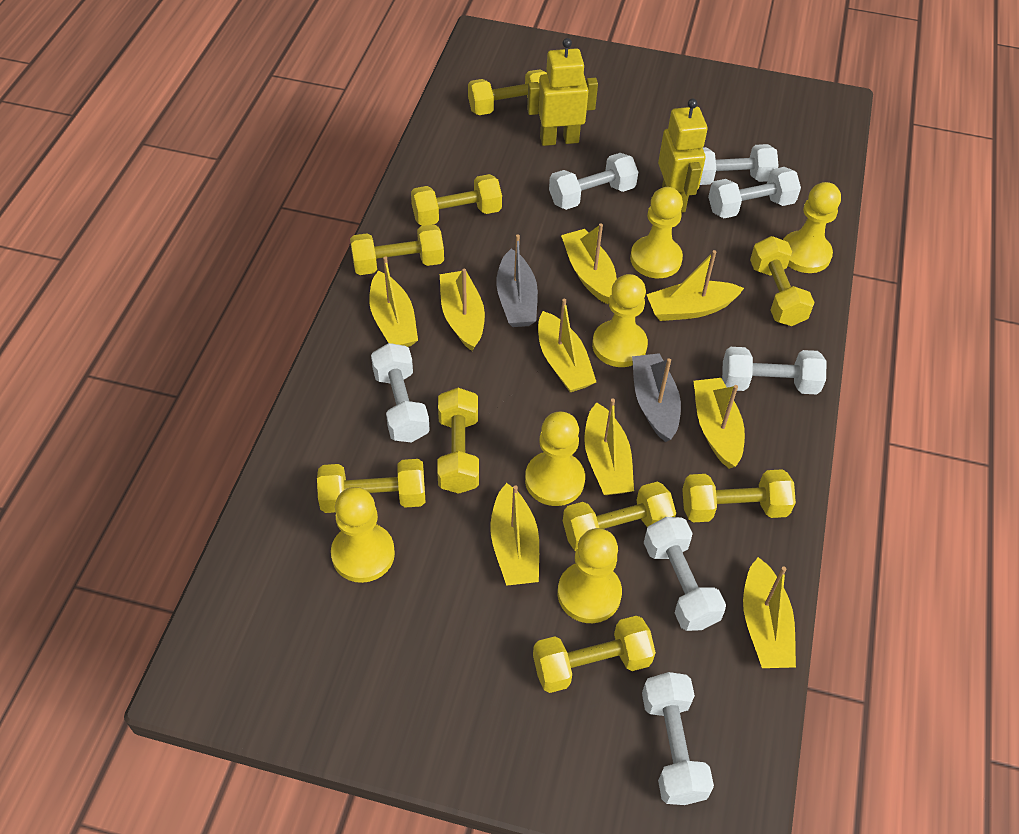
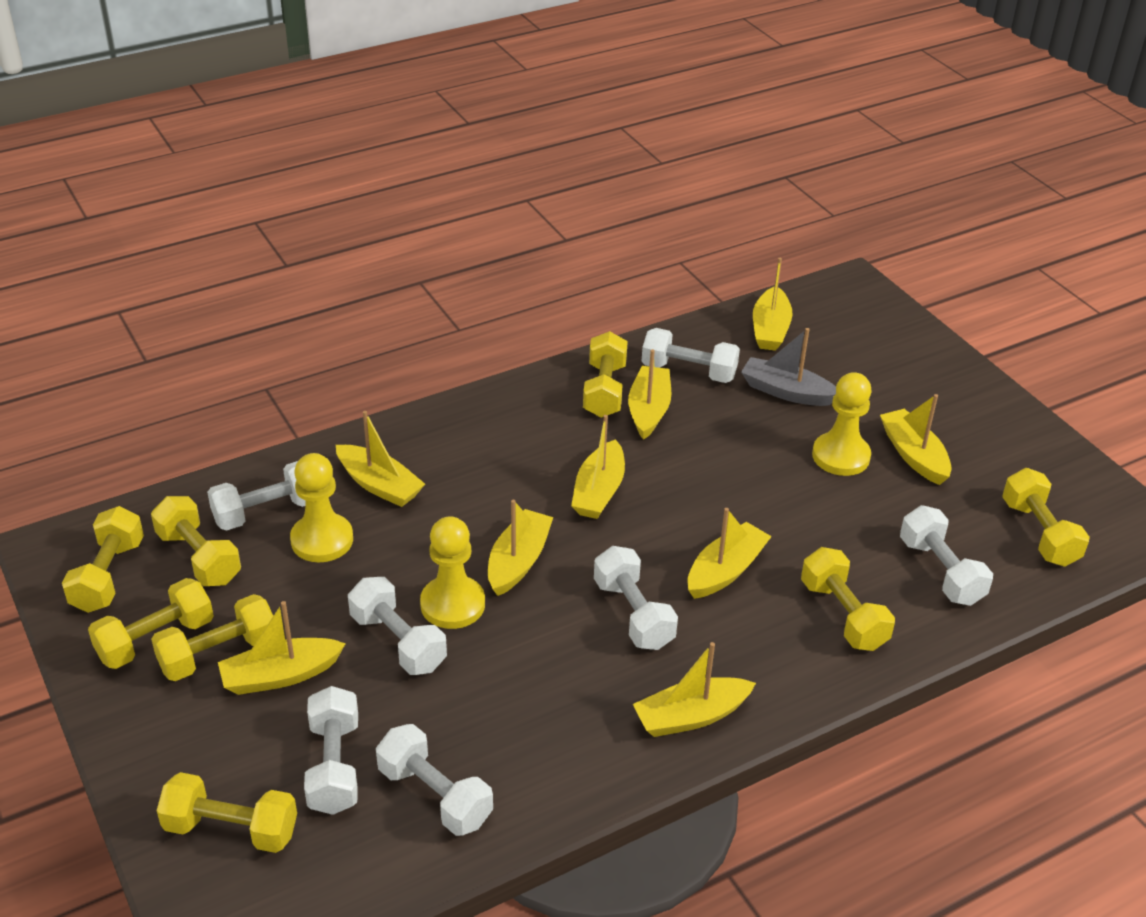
grey boat: [496,234,538,327] [632,353,681,442] = 2 -> [741,328,836,406] = 1
yellow dumbbell: [317,459,426,513] [350,224,444,275] [411,174,502,226] [437,388,479,494] [468,69,547,115] [533,616,656,693] [563,482,676,551] [682,469,796,523] [750,236,815,326] = 9 -> [62,506,144,613] [88,578,214,669] [151,496,241,586] [151,594,273,681] [157,772,297,853] [583,331,628,418] [801,547,895,651] [1002,468,1090,567] = 8
yellow pawn: [331,487,395,583] [525,412,585,506] [558,528,622,623] [592,274,648,367] [630,187,683,278] [783,182,841,273] = 6 -> [290,453,353,562] [420,516,485,629] [812,372,872,476] = 3
yellow robot: [527,38,598,146] [658,99,708,213] = 2 -> none = 0

